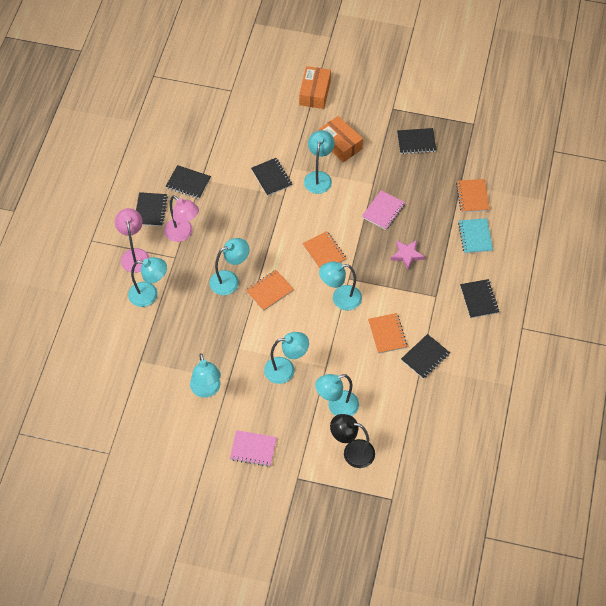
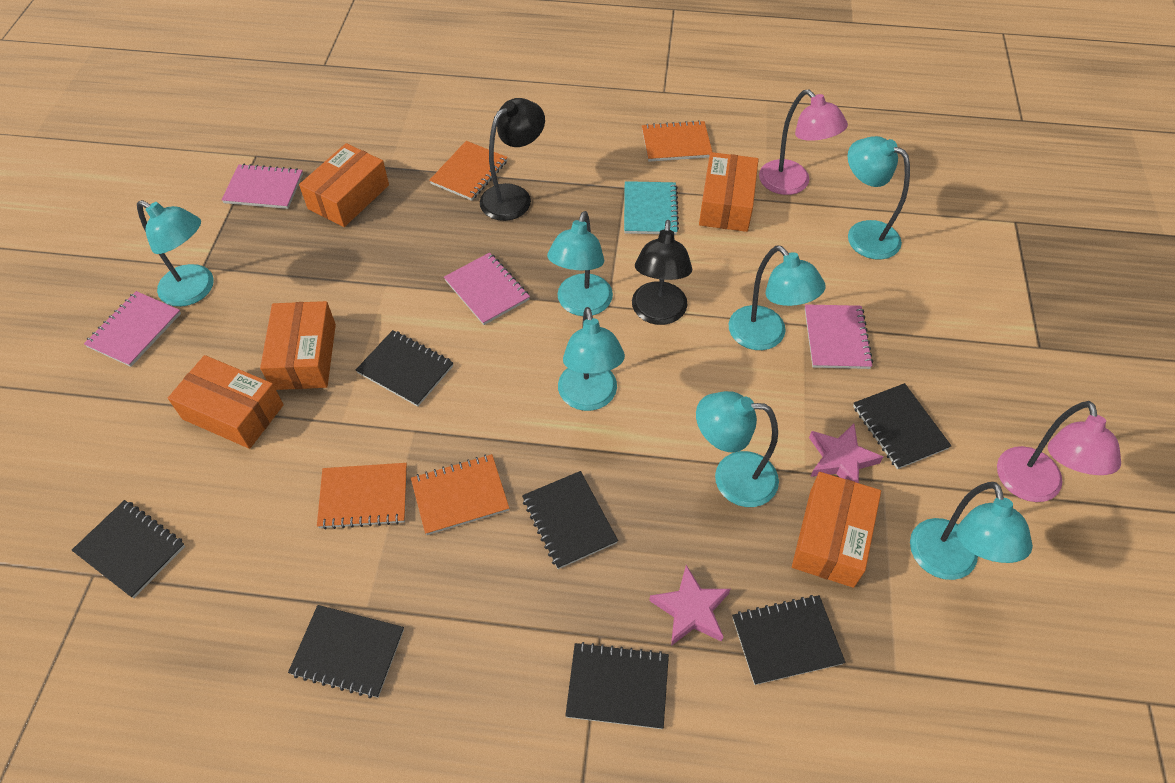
black lamp: [330,414,375,468] = 1 -> [480,98,545,221] [632,220,692,325] = 2
black notebook: [136,192,168,226] [166,165,211,199] [251,158,292,196] [397,128,437,154] [401,334,450,379] [460,279,499,318] = 6 -> [72,500,185,598] [288,605,404,698] [356,330,453,407] [522,471,618,569] [565,642,669,729] [732,595,845,685] [853,383,951,469] = 7
orange box: [299,66,331,109] [319,116,363,162] = 2 -> [168,355,284,449] [260,301,336,390] [299,143,389,227] [699,152,759,232] [792,472,881,588] = 5
pink notebook: [230,430,277,467] [362,190,405,230] = 2 -> [84,291,181,367] [221,164,303,209] [444,252,530,325] [805,304,873,369] = 4
pink star: [391,240,425,270] = 1 -> [649,565,730,646] [809,424,883,483] = 2

